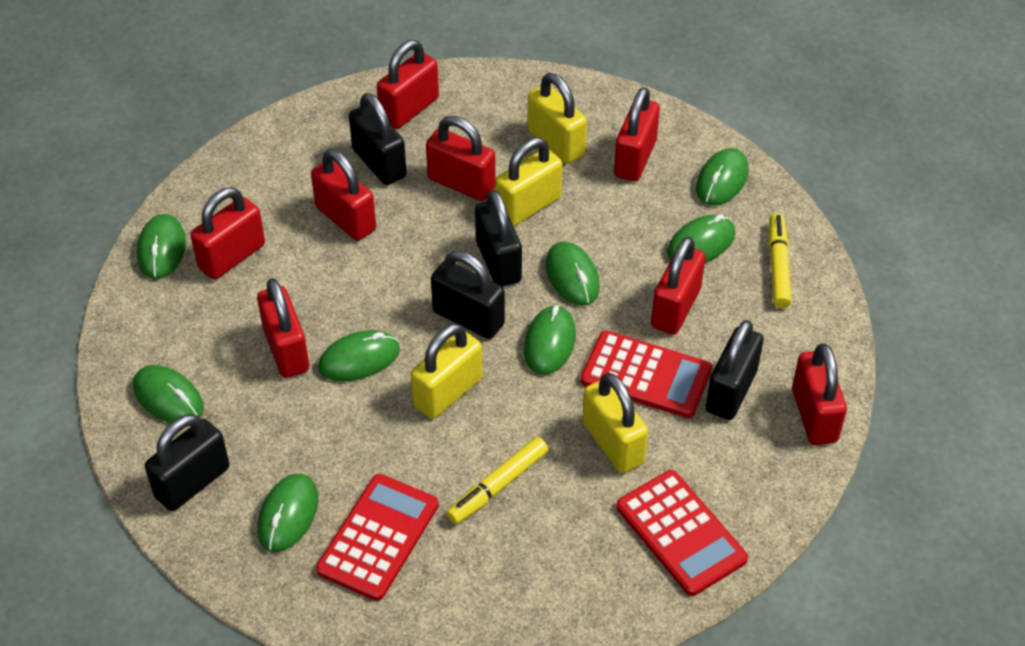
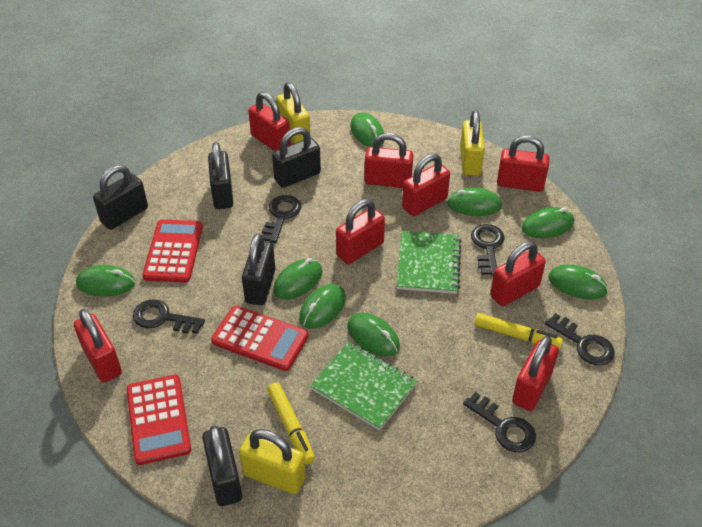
black key: none = 0 -> [133,299,205,334] [262,195,301,243] [463,392,536,452] [471,224,505,276] [545,313,615,365] = 5
green notebook: none = 0 -> [310,342,417,431] [396,231,461,294] = 2
yellow padlock: [411,323,482,419] [495,138,562,226] [528,73,587,164] [582,373,648,473] = 4 -> [239,429,306,494] [276,82,310,143] [460,110,485,176] = 3

